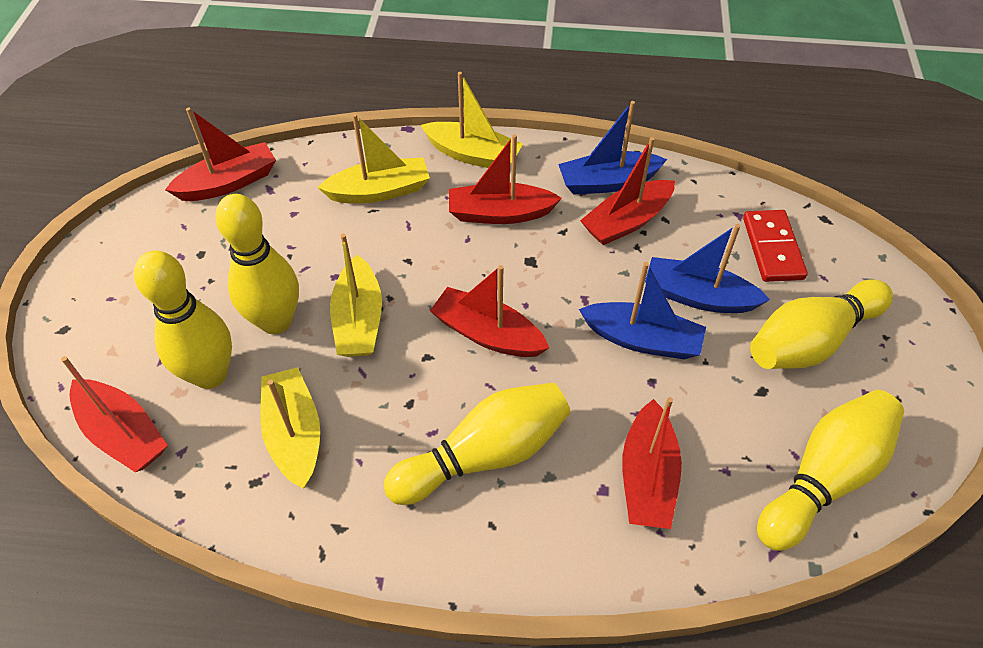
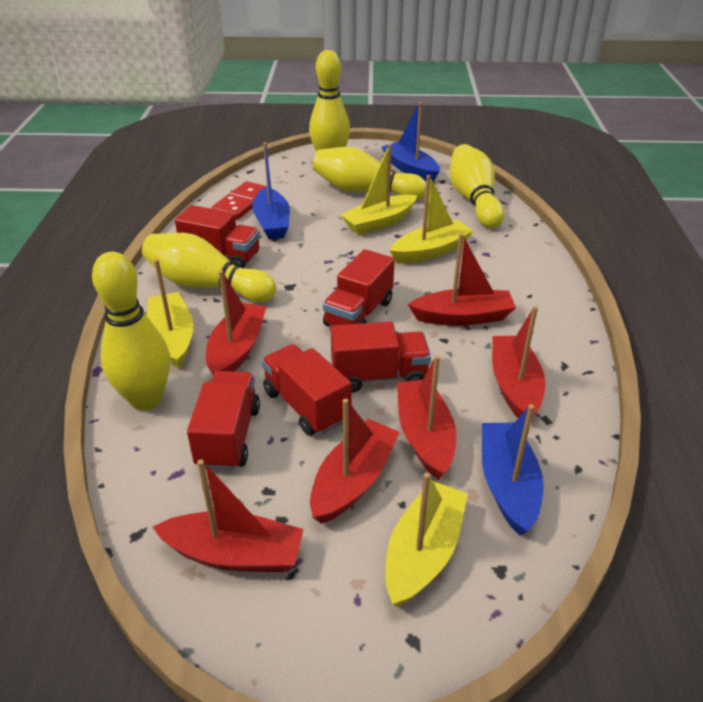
red truck: none = 0 -> [175,205,260,268] [187,371,260,470] [261,344,351,436] [323,249,395,326] [331,321,431,393] = 5

